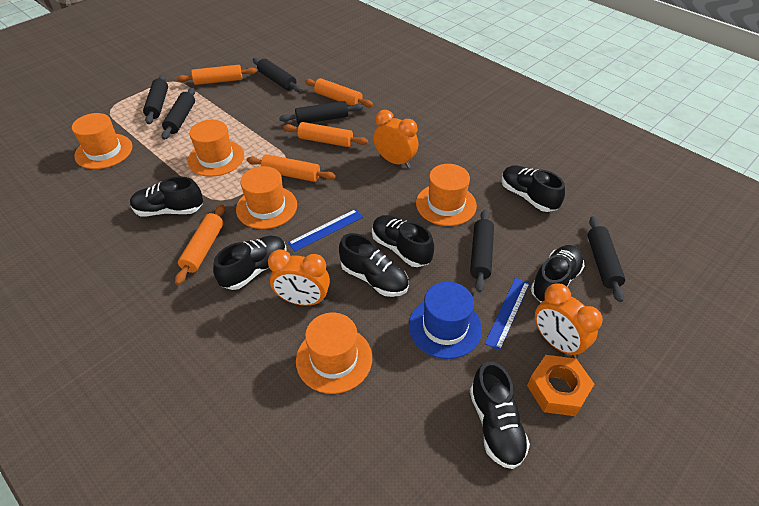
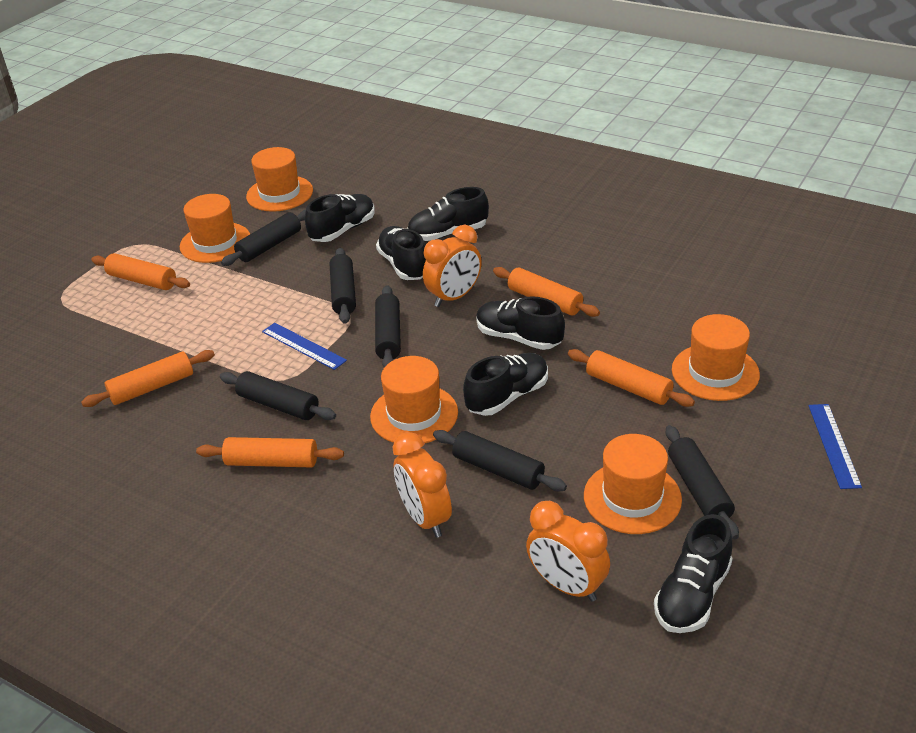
black shoe: [130,176,203,216] [213,236,287,290] [339,233,409,297] [372,215,434,267] [470,361,530,469] [501,165,565,212] [531,245,585,303] = 7 -> [305,194,375,242] [376,226,426,280] [407,187,489,241] [463,353,548,416] [476,296,565,350] [654,514,733,633] = 6
blue hat: [409,282,482,359] = 1 -> none = 0
orange nut: [527,355,594,416] = 1 -> none = 0

